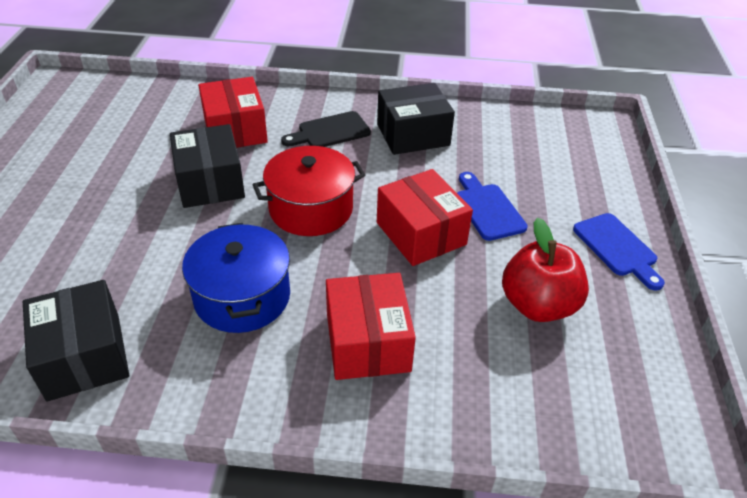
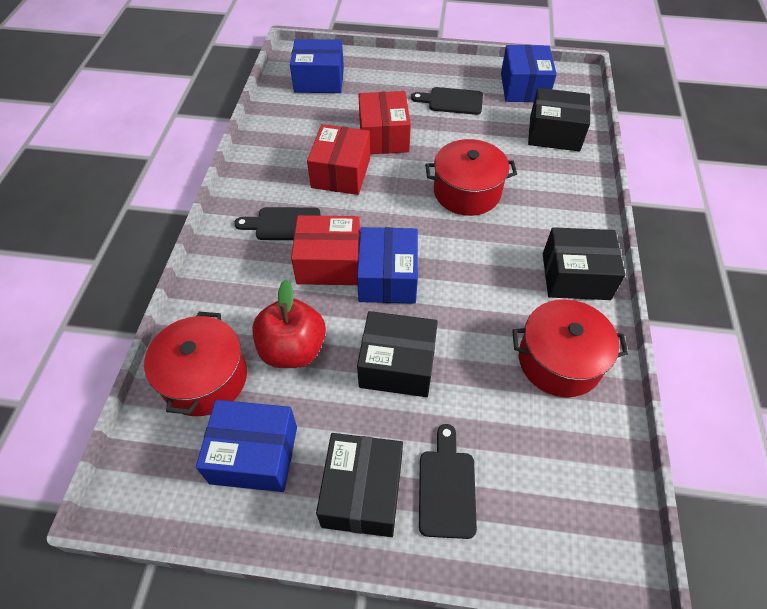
black box: [23,280,129,402] [170,124,245,208] [377,83,455,155] = 3 -> [316,433,403,537] [357,311,438,397] [528,88,590,151] [543,227,625,300] = 4
black cutting board: [281,111,371,147] = 1 -> [234,207,321,240] [411,87,483,115] [419,424,477,539] = 3
blue box: none = 0 -> [196,400,297,492] [290,39,344,93] [357,227,418,304] [501,45,557,102] = 4
blue cutting board: [457,172,528,241] [573,213,665,291] = 2 -> none = 0
blue pot: [182,223,290,333] = 1 -> none = 0
red pot: [253,146,365,236] = 1 -> [144,312,247,416] [425,139,517,216] [512,299,628,397] = 3

